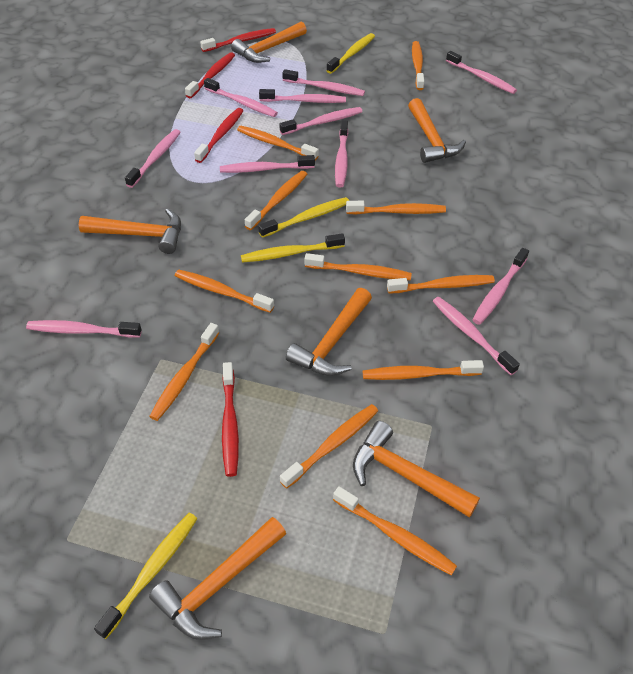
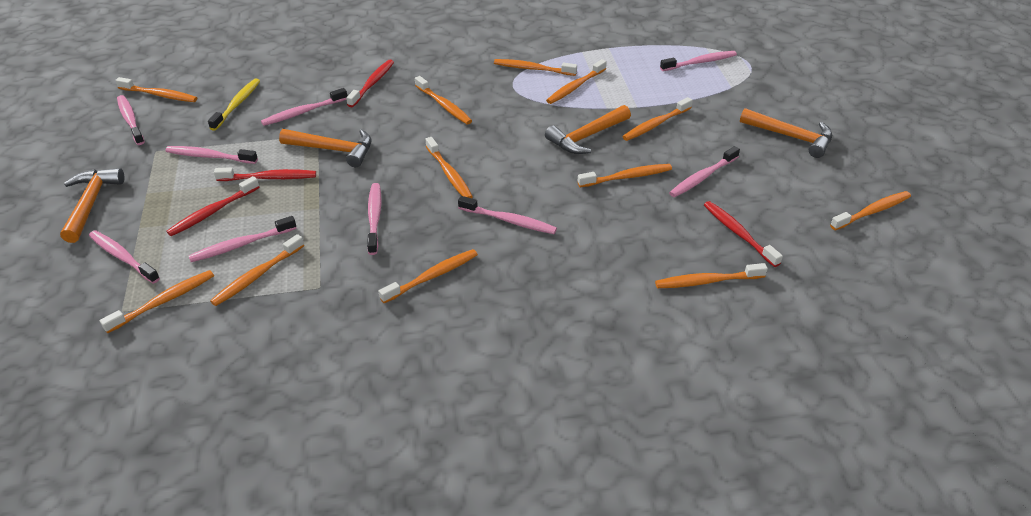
orange hammer: [79,208,181,254] [149,517,286,640] [231,22,307,63] [286,288,372,376] [353,421,480,518] [408,98,466,163] = 6 -> [60,168,124,243] [279,129,371,167] [545,105,631,154] [740,108,832,158] = 4
orange toothbrush: [149,323,219,421] [175,270,274,313] [237,126,319,161] [245,171,307,230] [280,404,378,489] [305,253,412,280] [333,486,457,575] [346,201,446,214] [363,360,484,380] [387,275,495,293] [412,41,424,90] = 11 -> [100,270,214,333] [115,77,197,102] [210,234,304,306] [379,249,478,303] [415,76,472,125] [426,137,473,198] [494,59,577,76] [546,59,607,104] [578,164,672,187] [622,97,693,141] [655,263,768,288] [830,191,911,231] = 12
pink toothbrush: [26,320,142,337] [125,129,181,188] [204,78,278,117] [220,155,315,173] [259,89,346,103] [279,107,363,135] [282,69,365,96] [335,120,348,187] [433,297,520,375] [446,51,517,94] [473,248,529,325] = 11 -> [89,230,160,284] [117,95,145,145] [165,146,258,164] [189,216,296,262] [261,88,347,126] [367,183,381,255] [458,196,557,234] [660,51,737,71] [669,146,740,197] = 9
yellow toothbrush: [94,513,198,639] [241,233,345,263] [258,197,349,238] [326,33,375,74] = 4 -> [208,78,260,131] = 1

